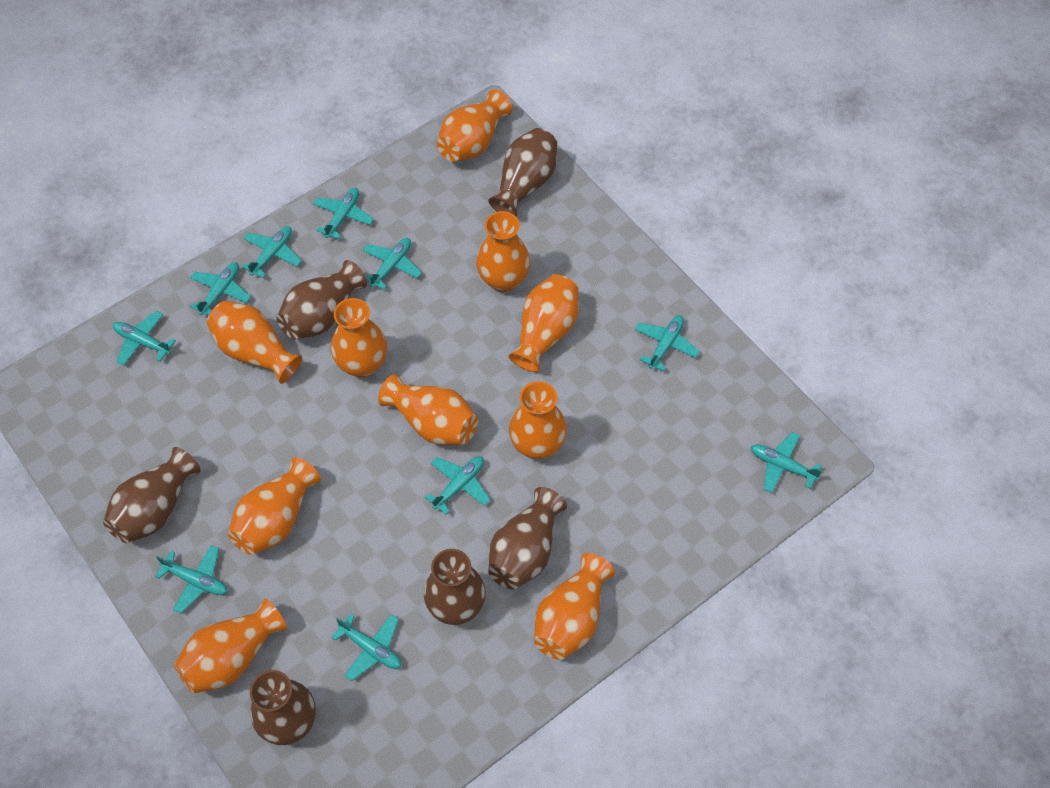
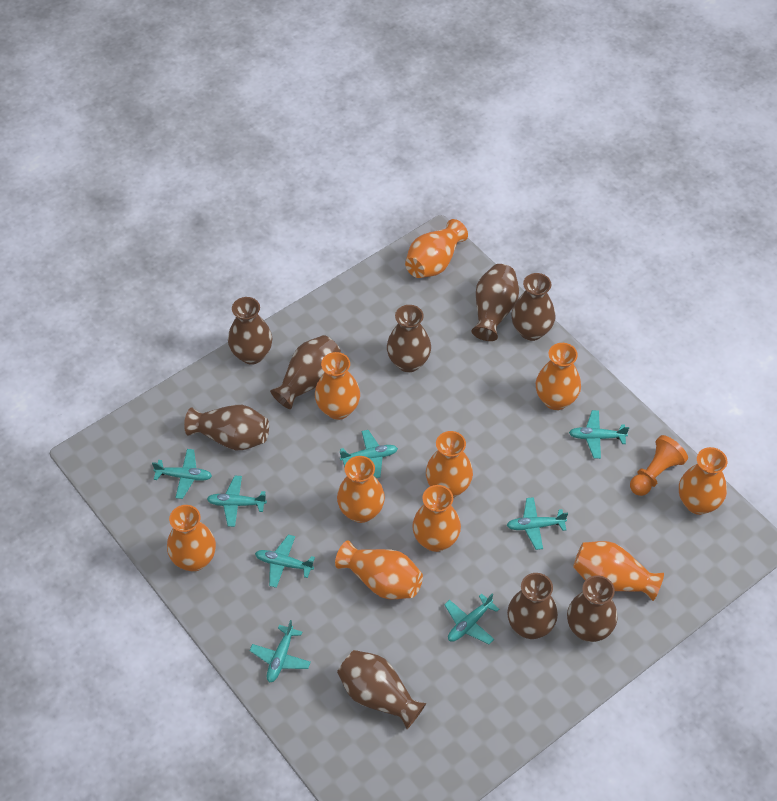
brown vase: [103,447,201,543] [250,670,316,745] [277,260,367,339] [424,549,486,625] [488,128,557,216] [488,487,567,589] = 6 -> [184,405,269,450] [228,297,272,365] [270,335,341,409] [337,650,426,729] [387,305,431,372] [472,264,519,341] [507,573,558,639] [511,273,556,341] [567,575,617,642] = 9
orange pawn: none = 0 -> [630,435,688,496] = 1
turquoise plane: [113,311,176,366] [155,545,227,613] [190,262,251,315] [242,226,301,278] [313,188,374,240] [331,613,401,681] [363,238,422,290] [425,456,490,515] [635,315,700,371] [751,432,822,493] = 10 -> [152,449,212,499] [207,476,267,527] [249,620,311,683] [255,534,315,588] [340,430,398,478] [444,593,499,644] [507,497,568,550] [569,410,629,459] = 8

